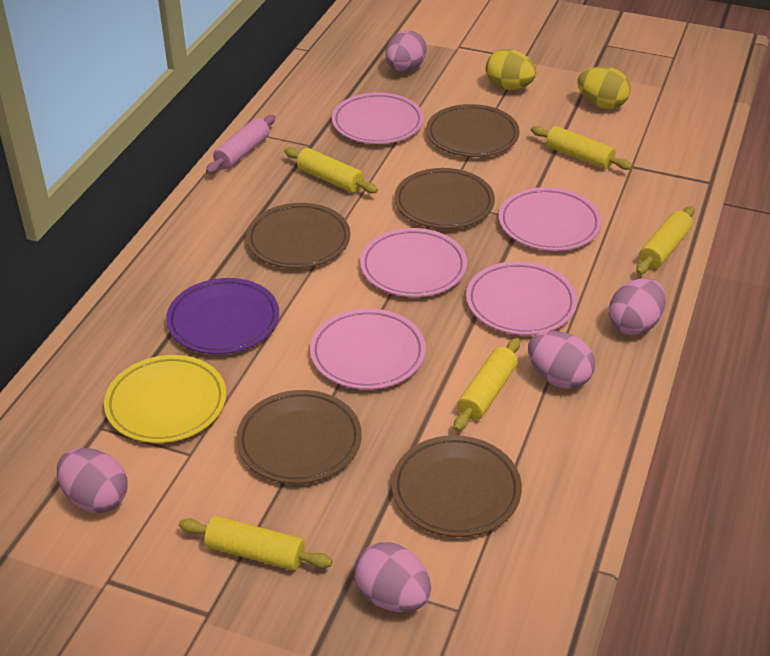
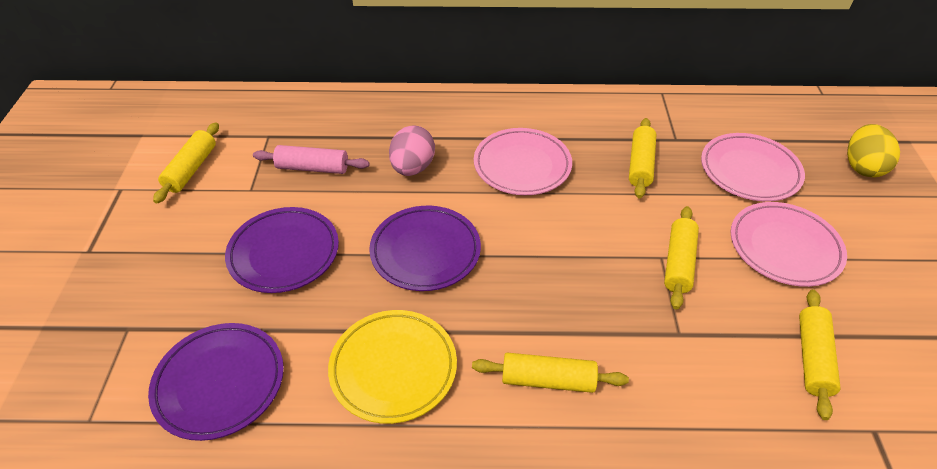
brown plate: [236,390,362,484] [246,203,350,268] [392,435,522,537] [394,168,495,229] [426,104,520,157] = 5 -> none = 0
pink egg: [57,448,128,513] [354,542,431,612] [385,30,427,72] [528,331,595,389] [609,278,666,335] = 5 -> [389,126,435,176] = 1
pink plate: [310,309,426,390] [332,92,424,144] [360,228,467,297] [466,261,577,335] [499,187,602,251] = 5 -> [474,128,572,195] [701,133,805,201] [730,202,847,287] = 3
purple plate: [166,278,279,354] = 1 -> [148,323,284,441] [225,207,339,293] [369,206,481,291] = 3
yellow egg: [485,49,536,90] [577,66,631,109] = 2 -> [847,124,900,177] = 1

